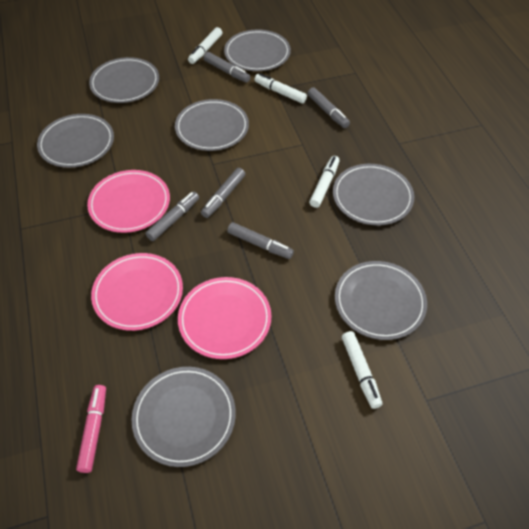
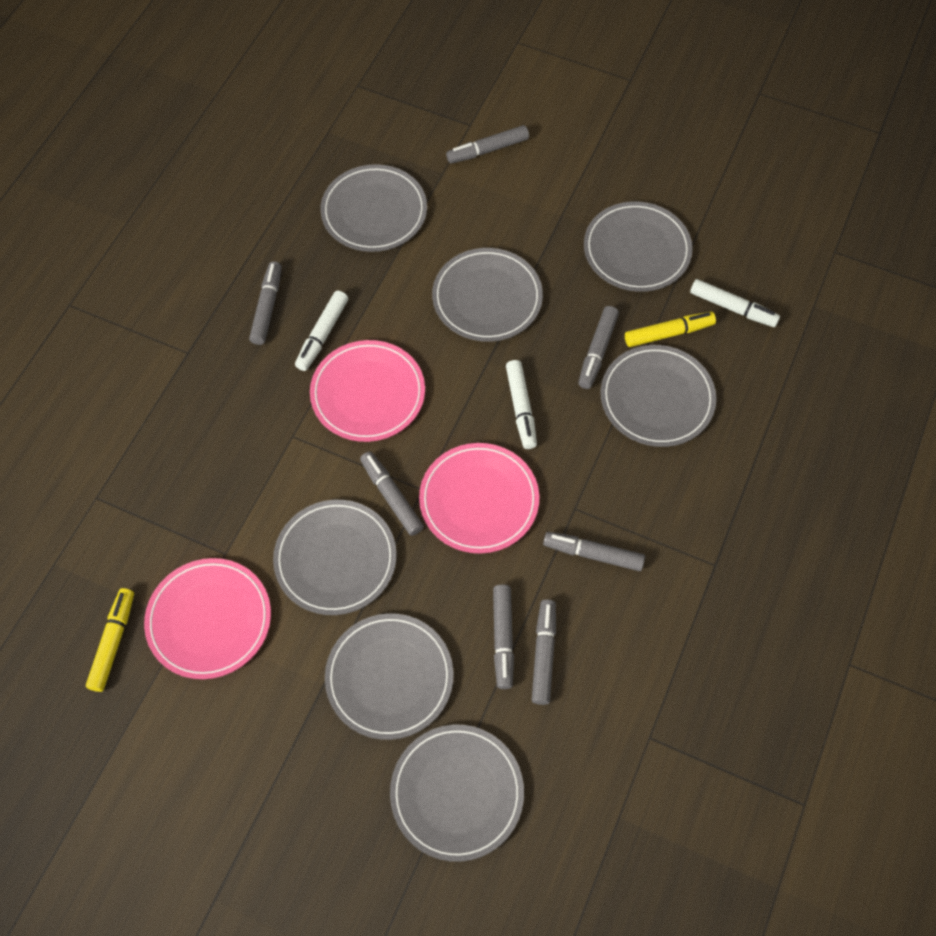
grey marker: [145,191,199,241] [201,168,245,218] [203,52,250,83] [227,222,294,259] [308,87,350,128] = 5 -> [249,261,282,345] [360,451,424,536] [446,125,529,164] [493,585,514,689] [532,600,556,705] [543,532,645,571] [578,306,619,389] = 7
pink marker: [76,385,106,473] = 1 -> none = 0
white marker: [188,27,222,64] [254,73,307,103] [309,156,340,208] [342,331,383,409] = 4 -> [295,291,348,371] [506,360,537,449] [690,279,780,327] = 3
yellow marker: none = 0 -> [86,588,134,692] [625,312,716,347] = 2

